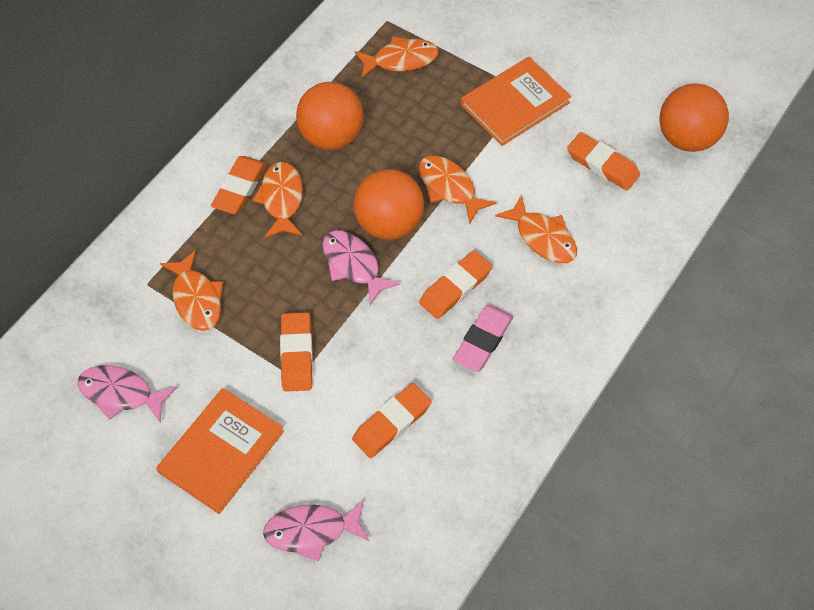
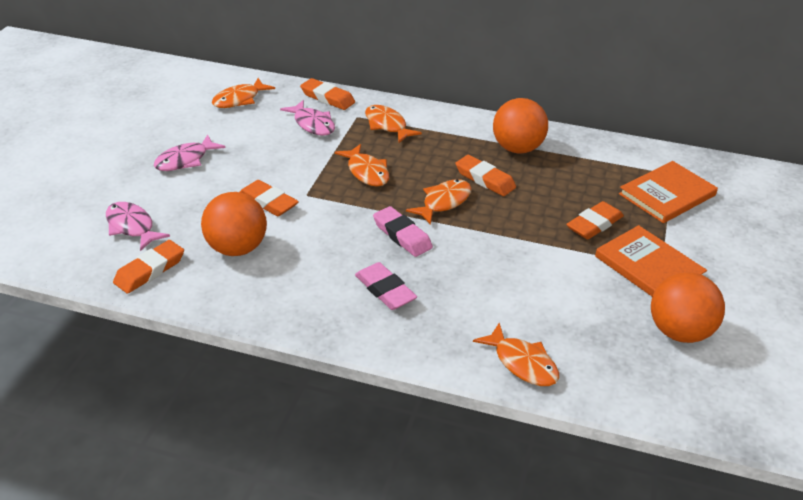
pink eraser: [453,304,513,372] = 1 -> [355,262,417,310] [373,206,433,257] = 2

